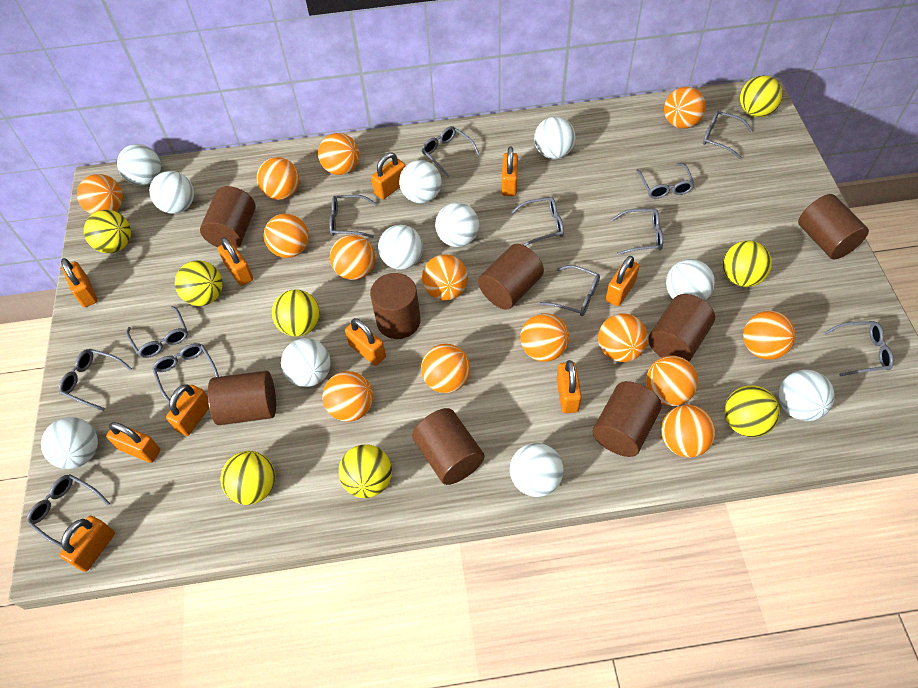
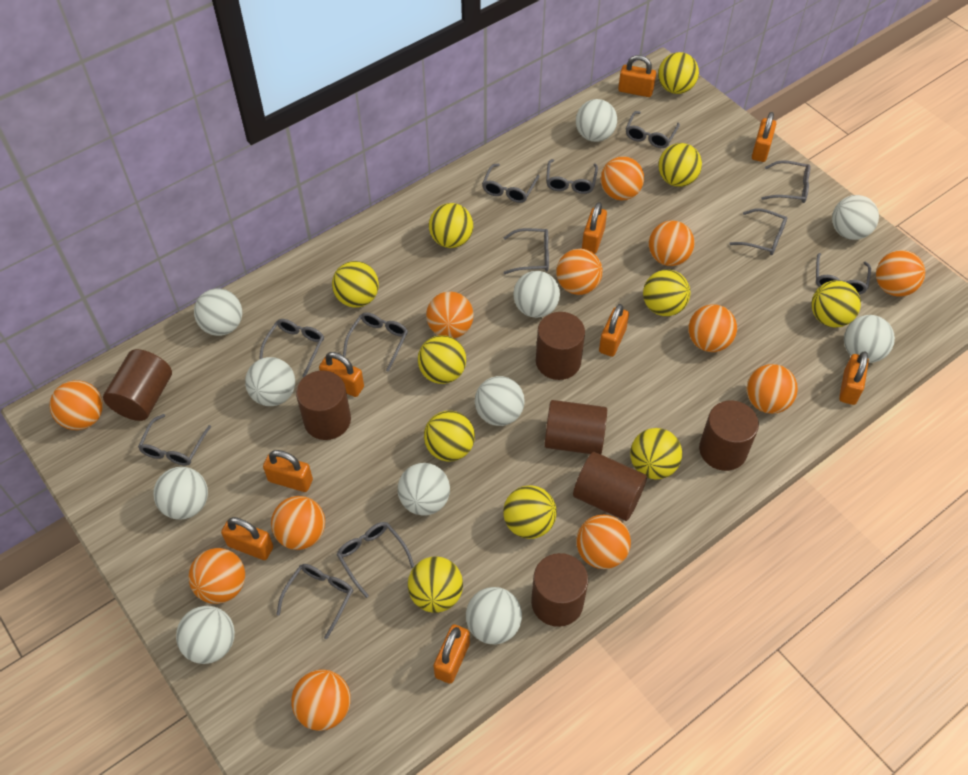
brown cylinder: [200,186,256,248] [208,371,276,425] [370,273,421,339] [412,408,484,485] [478,244,544,310] [593,381,662,457] [648,294,715,362] [798,194,869,260] = 8 -> [103,349,172,421] [296,370,351,440] [531,553,588,627] [536,312,585,380] [544,400,607,454] [573,452,647,521] [699,401,759,471] = 7
orange ball: [77,174,123,214] [256,157,299,200] [264,214,309,258] [318,133,359,175] [322,371,373,421] [330,235,375,280] [421,344,470,393] [422,254,468,301] [520,313,569,362] [598,313,648,362] [646,356,698,406] [661,405,716,458] [664,87,706,129] [743,311,796,360] = 14 -> [50,380,103,430] [188,548,245,604] [271,496,325,550] [291,669,351,731] [426,292,474,338] [556,249,603,295] [577,514,631,569] [601,156,644,200] [649,221,695,266] [688,304,737,352] [747,364,798,414] [876,250,925,296] = 12
orange padlock: [59,516,115,572] [61,258,98,307] [106,422,160,463] [166,384,209,436] [218,237,253,286] [345,318,386,366] [371,152,405,200] [502,146,518,196] [556,360,582,413] [606,256,640,306] = 10 -> [221,517,273,560] [263,450,313,492] [319,352,364,397] [434,624,470,684] [582,202,607,254] [599,304,629,357] [618,55,656,97] [752,112,776,162] [839,351,869,405] = 9
yellow ball: [84,210,131,253] [175,260,223,306] [220,451,275,505] [272,289,320,337] [339,444,392,498] [723,241,772,287] [724,385,780,437] [740,75,783,117] = 8 -> [332,261,379,308] [408,556,463,613] [418,335,466,384] [424,411,475,461] [429,203,473,248] [503,485,557,539] [630,428,682,479] [643,270,690,316] [658,52,699,94] [658,143,702,187] [812,280,861,327] = 11

